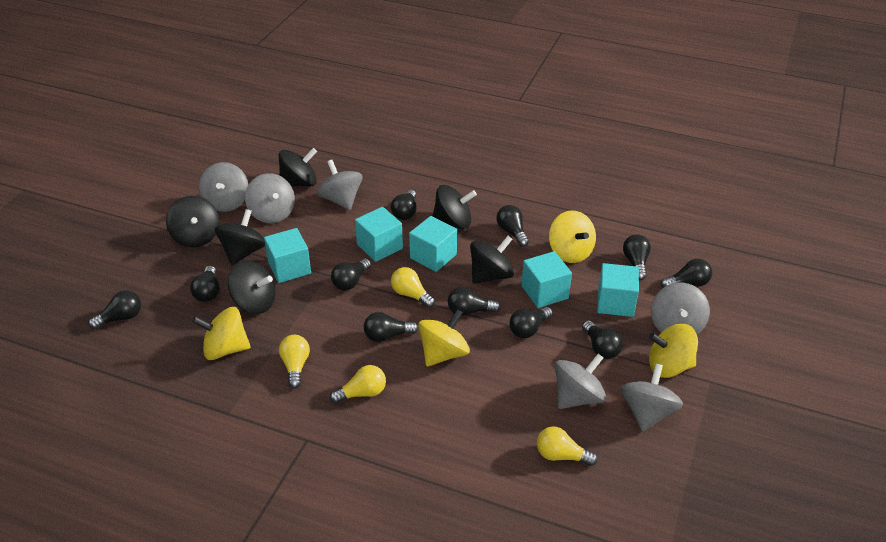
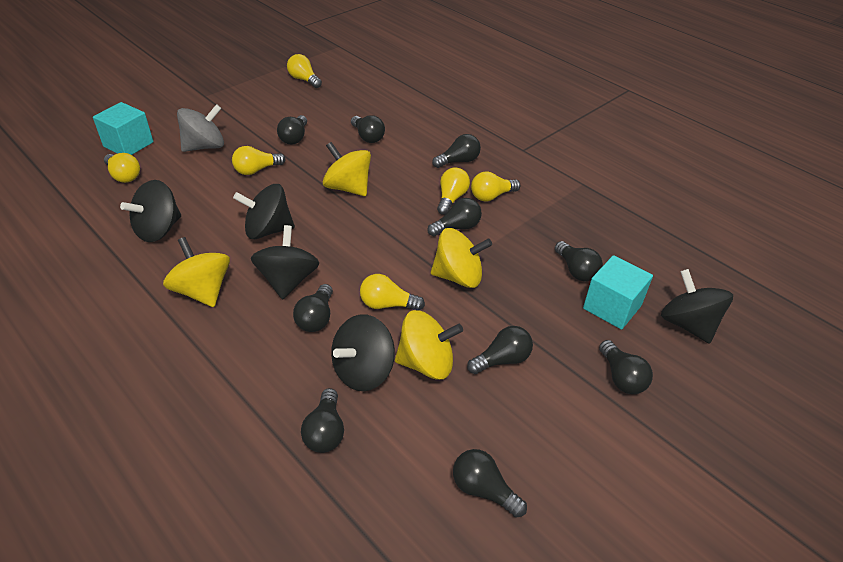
black light bulb: [88,290,141,329] [190,266,220,302] [331,258,371,290] [364,312,418,342] [391,190,417,220] [448,287,501,316] [496,205,529,247] [509,307,553,338] [582,320,623,359] [623,234,651,280] [661,259,712,288] = 11 -> [277,115,307,144] [293,284,333,332] [301,388,344,453] [351,115,385,143] [427,198,482,236] [432,134,481,168] [453,449,527,518] [467,326,533,374] [555,241,603,281] [599,340,653,394] = 10
black spinning top: [166,196,219,247] [215,209,265,265] [228,260,276,314] [279,148,317,187] [432,185,477,229] [470,236,514,284] = 6 -> [120,180,181,242] [233,184,295,239] [251,225,319,299] [331,314,395,391] [661,269,733,344] = 5
grey spinning top: [199,162,248,212] [245,173,295,223] [316,160,363,210] [555,354,606,409] [620,364,683,432] [651,283,710,334] = 6 -> [177,104,224,152] = 1
turquoise cube: [264,228,311,283] [355,207,403,262] [409,216,457,272] [522,251,572,308] [597,263,639,317] = 5 -> [93,102,153,155] [583,255,653,330] = 2
yellow light bulb: [279,335,310,389] [330,365,386,404] [391,267,435,308] [537,426,598,466] = 4 -> [104,153,140,183] [232,146,286,175] [287,54,322,88] [360,274,425,311] [437,167,470,215] [471,172,521,201] = 6

